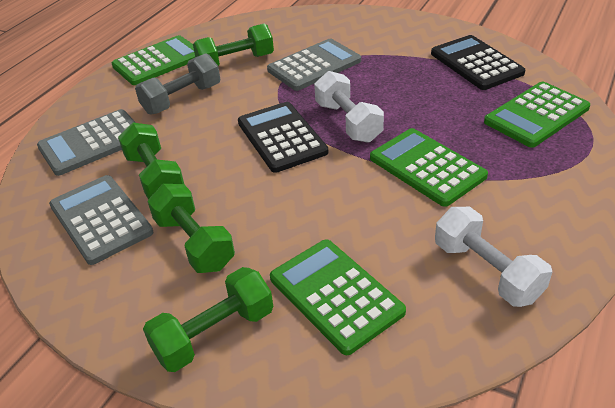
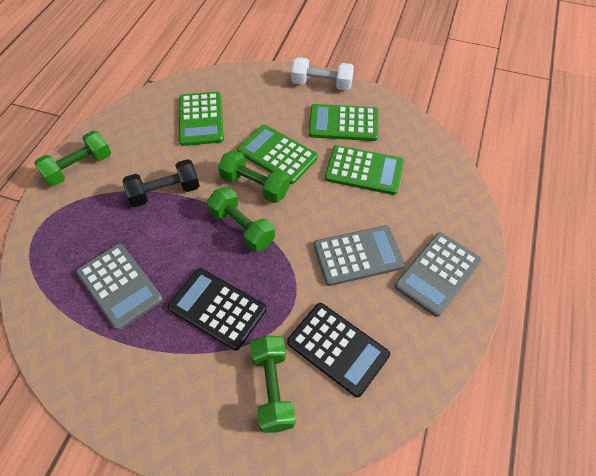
black dumbbell: none = 0 -> [123,159,200,207] = 1
grey dumbbell: [135,53,221,115] = 1 -> none = 0
white dumbbell: [314,71,384,143] [435,207,552,307] = 2 -> [291,57,354,91] = 1

